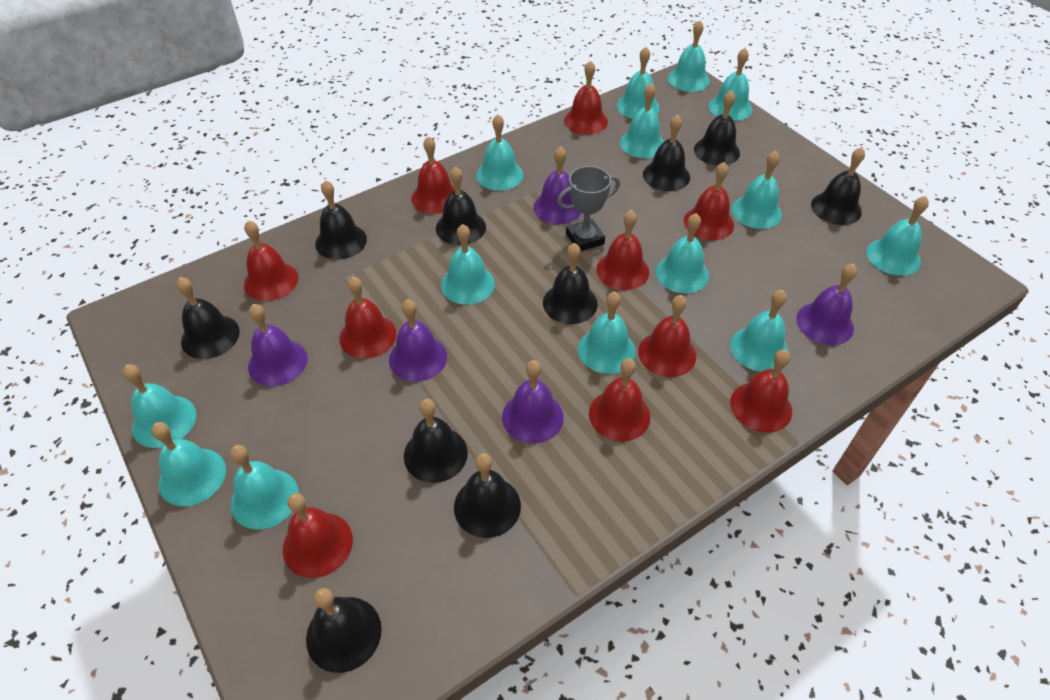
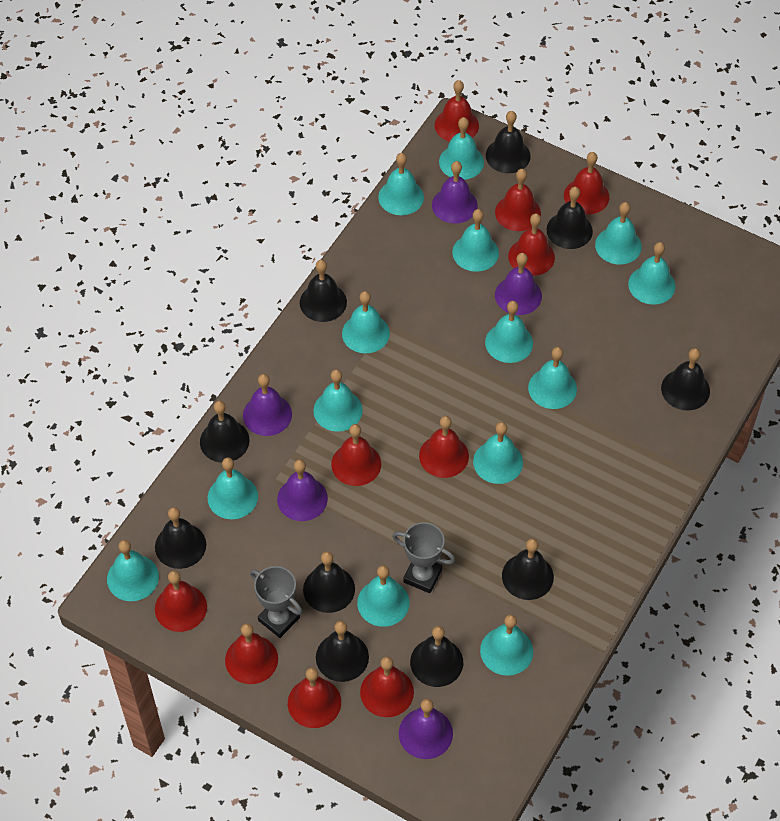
grey trophy: [557,166,620,251] = 1 -> [250,566,302,638] [392,522,455,593] = 2

